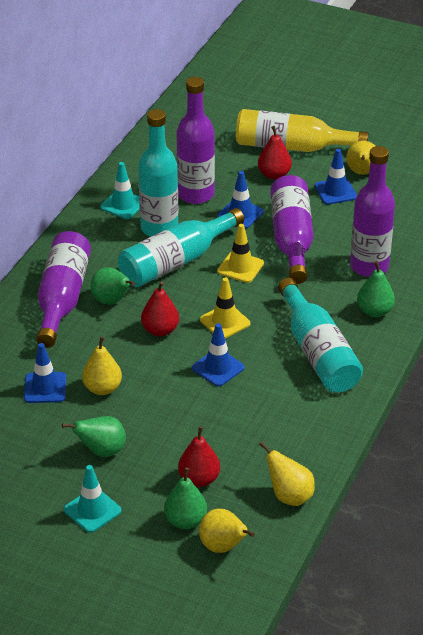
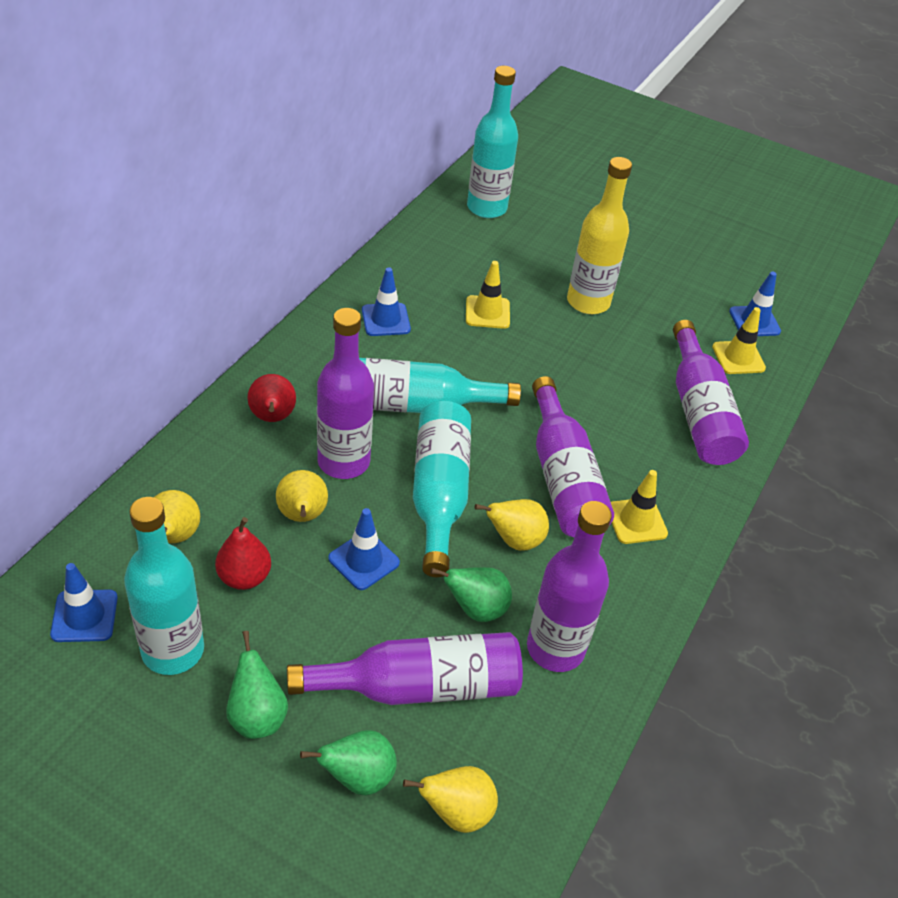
green pear: [62,416,126,457] [91,267,135,305] [164,468,207,529] [357,261,395,317] = 4 -> [226,631,288,739] [300,730,397,796] [431,567,512,622] = 3
purple bottle: [36,231,91,348] [177,77,215,204] [270,175,313,284] [350,146,395,277] = 4 -> [287,632,523,705] [317,308,374,479] [527,501,612,672] [532,376,614,537] [673,320,749,465] = 5
red pear: [141,281,179,336] [178,426,220,487] [258,126,292,180] = 3 -> [215,517,271,590] [248,374,296,422] = 2
turquoise bottle: [118,208,244,287] [138,109,178,237] [278,278,363,393] = 3 -> [124,497,204,675] [359,358,521,413] [413,401,471,577] [467,66,518,218] = 4
turquoise traffic cone: [64,465,121,533] [100,162,140,219] = 2 -> none = 0
yellow traffic cone: [200,278,250,338] [217,224,264,283] = 2 -> [466,261,510,329] [611,470,668,544] [712,307,766,374] = 3

